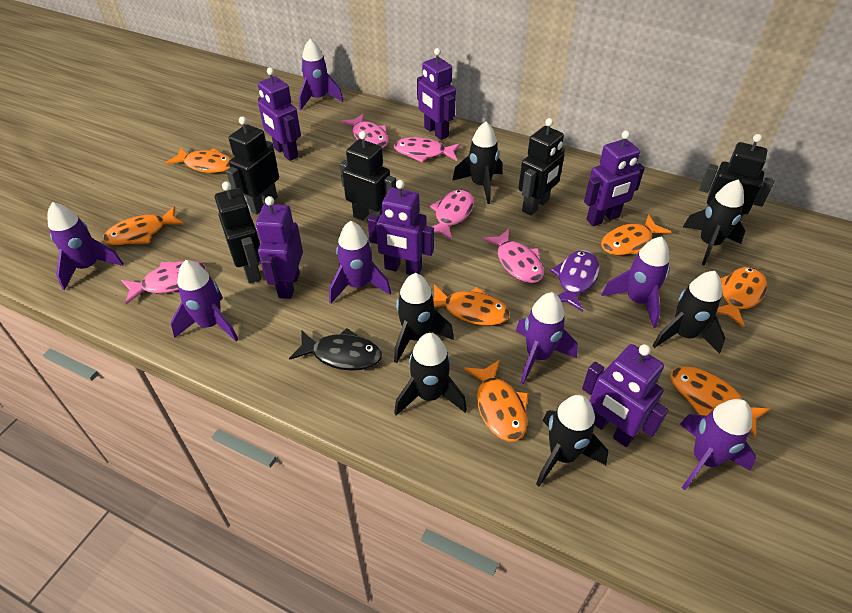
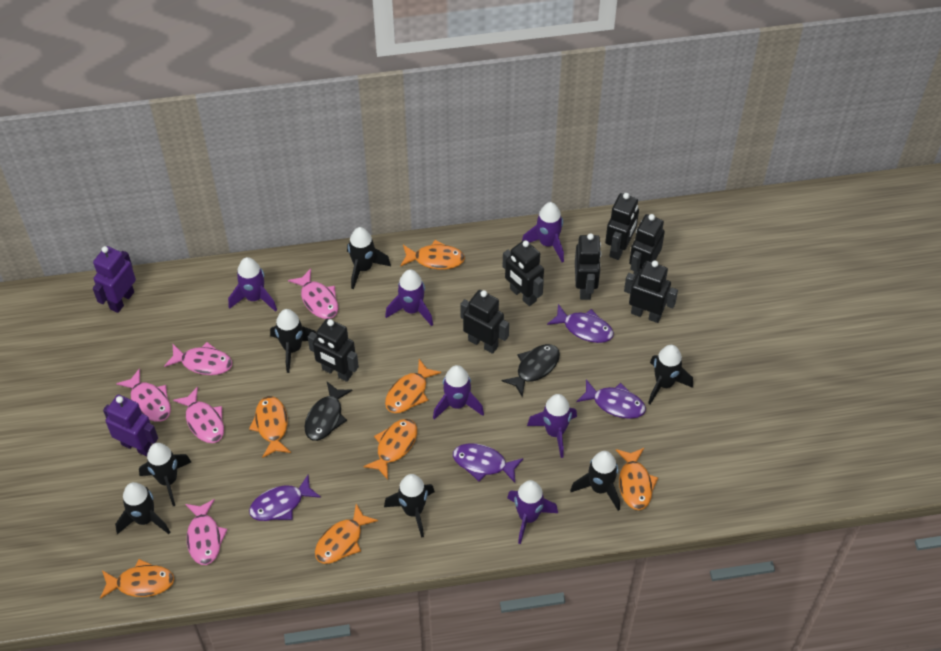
black fish: [289,328,382,371] = 1 -> [304,382,353,441] [502,344,560,397] = 2
black robot: [215,181,261,284] [226,116,279,214] [340,131,396,220] [518,118,565,216] [700,134,774,221] = 5 -> [308,318,359,382] [460,290,509,354] [503,240,544,306] [575,233,602,300] [605,193,639,260] [624,260,678,323] [629,214,665,277] = 7
black rocket: [394,273,454,363] [394,333,467,416] [452,122,502,204] [536,395,608,486] [652,271,725,354] [683,179,745,266] = 6 -> [115,482,170,534] [139,443,191,506] [270,309,316,373] [347,227,391,289] [384,474,435,538] [570,451,620,511] [648,345,693,404] = 7
purple fish: [550,250,600,312] = 1 -> [249,475,321,521] [453,443,524,483] [547,304,614,343] [576,379,646,419] = 4
purple robot: [256,196,303,299] [258,67,301,161] [368,180,434,275] [417,48,456,140] [582,344,668,447] [584,130,645,226] = 6 -> [93,246,136,313] [103,394,158,456] = 2
purple rocket: [47,202,124,290] [171,260,239,341] [299,39,343,110] [329,221,391,303] [516,292,578,384] [601,236,670,328] [680,399,756,490] = 7 -> [228,257,277,312] [385,269,433,326] [433,365,484,420] [507,480,558,544] [522,202,564,262] [527,394,577,458] = 6

